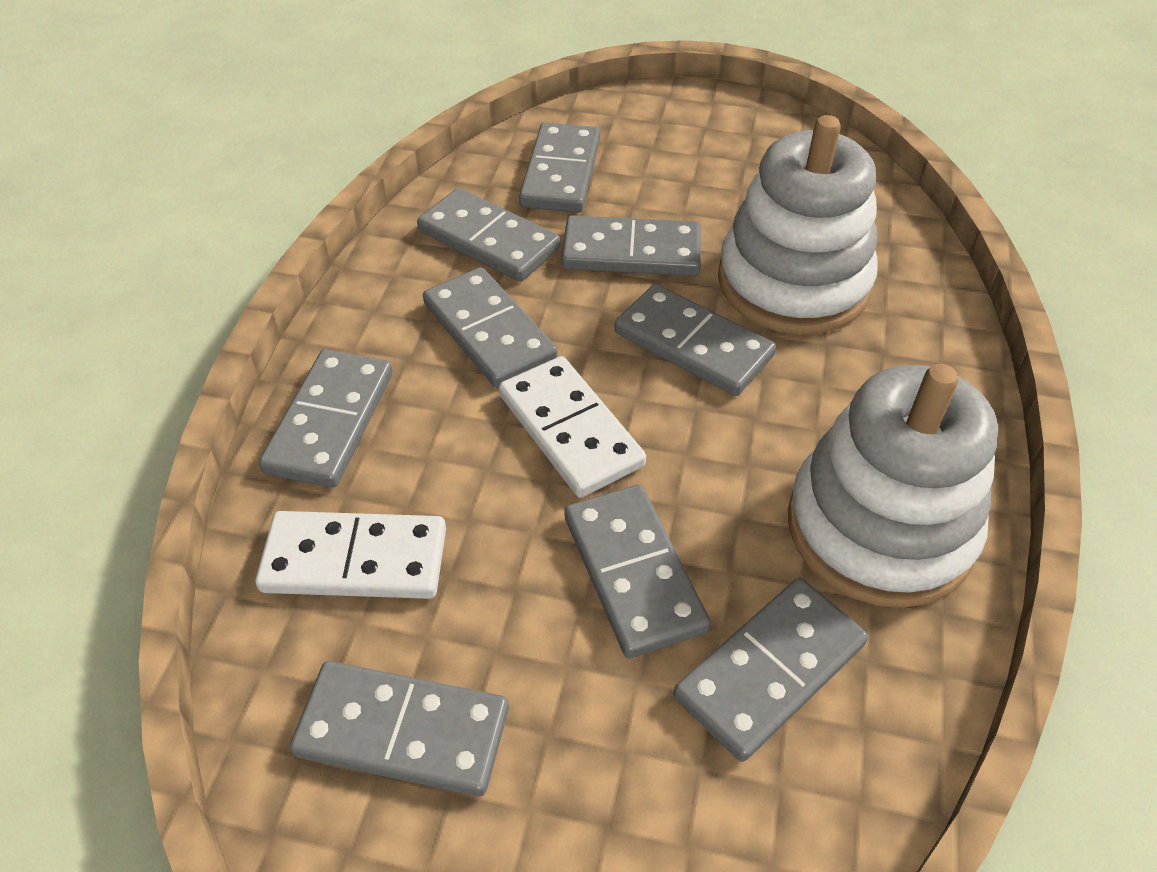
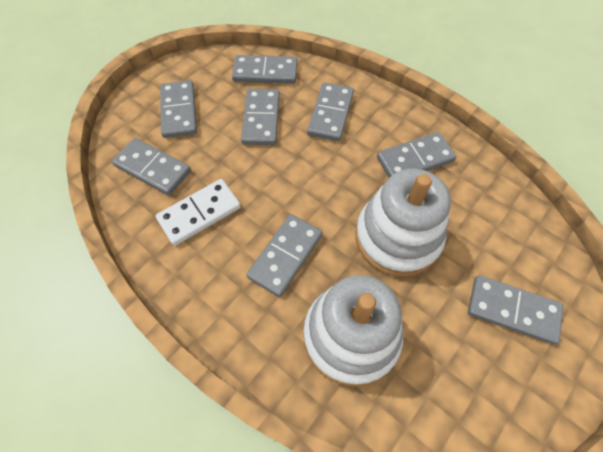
grey domino: [259,349,393,488] [290,661,509,797] [417,188,560,282] [423,267,557,388] [519,122,600,213] [562,215,701,276] [564,485,710,659] [615,284,776,396] [674,578,868,762] = 9 -> [112,138,191,195] [160,80,197,138] [232,55,297,84] [241,89,280,145] [246,214,322,297] [307,82,354,141] [377,132,456,178] [468,275,563,345] = 8
white domino: [255,511,446,599] [499,356,646,498] = 2 -> [155,179,241,246] = 1

